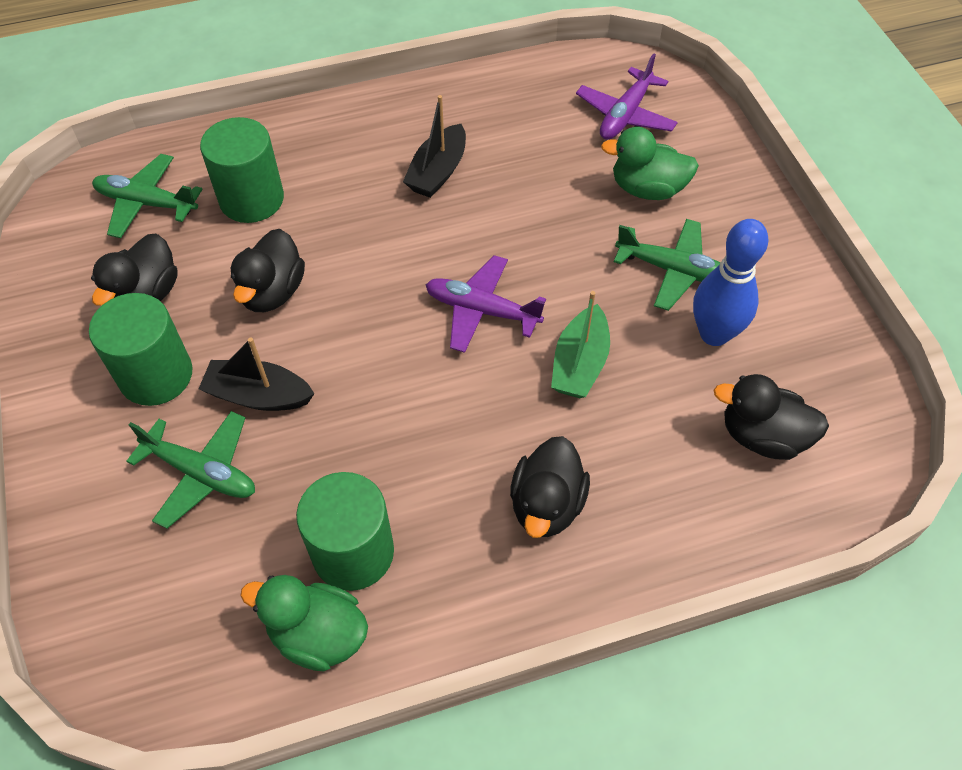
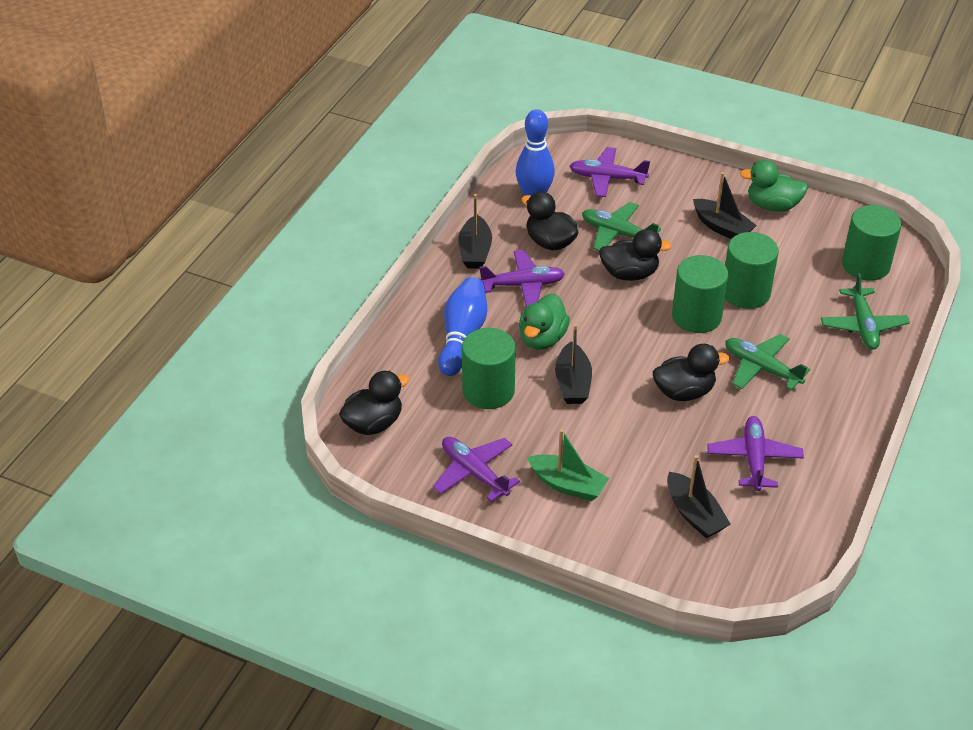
black boat: [199,337,314,411] [403,95,466,198] = 2 -> [458,194,492,269] [555,324,592,404] [667,455,730,538] [693,172,757,239] = 4
blue bowling pin: [693,219,768,346] = 1 -> [438,277,487,376] [516,109,555,196] = 2
green cylinder: [89,293,192,406] [200,117,284,223] [296,472,394,591] = 3 -> [462,328,516,409] [672,255,729,333] [725,232,779,309] [842,205,902,281] = 4
purple plane: [426,255,546,353] [576,53,678,140] = 2 -> [433,437,520,502] [479,250,565,307] [569,147,650,197] [707,416,804,491] = 4

